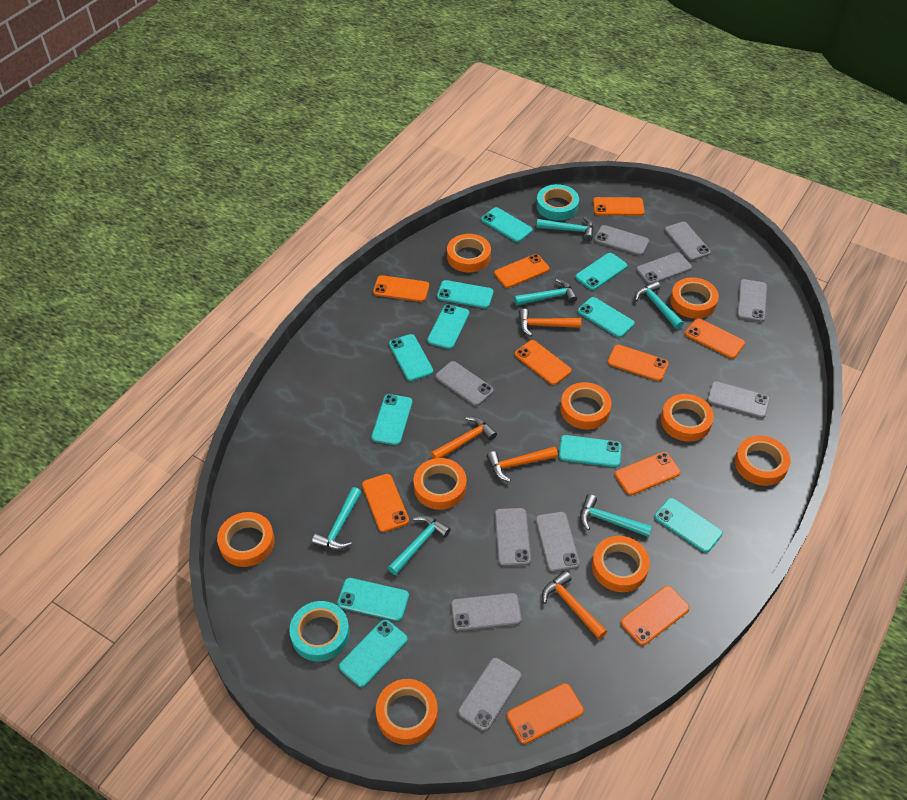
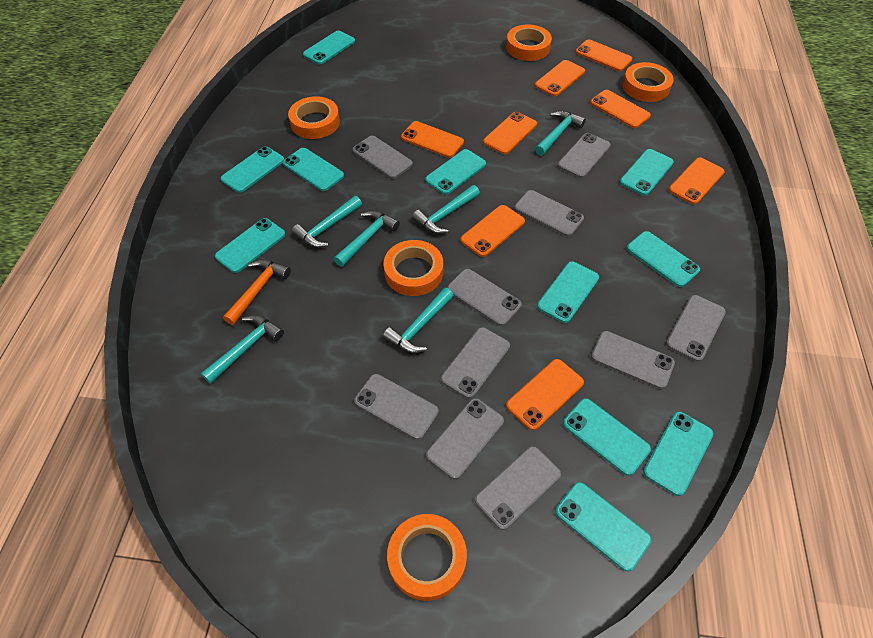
orange hammer: [431,417,497,459] [487,446,558,482] [519,309,581,336] [542,570,607,639] = 4 -> [223,259,291,325] = 1
orange phone: [362,474,409,532] [373,275,429,302] [494,254,549,288] [507,683,584,744] [515,340,571,385] [593,197,645,216] [608,345,669,381] [615,452,681,495] [621,586,690,645] [685,318,745,359] = 10 -> [401,121,464,158] [460,205,525,257] [483,112,537,154] [506,359,584,430] [535,60,585,96] [576,39,632,71] [590,90,651,128] [669,158,725,205] = 8
orange tape: [217,512,275,567] [376,679,438,745] [413,458,466,510] [447,234,491,272] [560,382,612,429] [592,536,650,592] [661,394,714,442] [670,277,719,319] [735,435,791,486] = 9 -> [288,96,340,139] [383,240,443,296] [387,514,467,601] [506,25,552,61] [622,62,674,102] = 5
turquoise tape: [289,601,350,662] [536,184,579,221] = 2 -> none = 0

